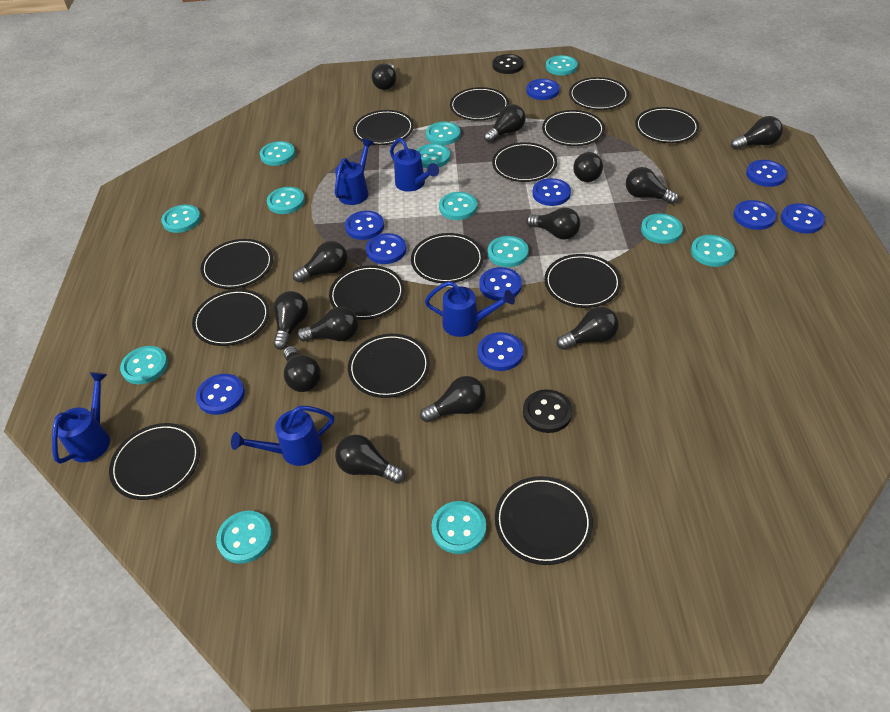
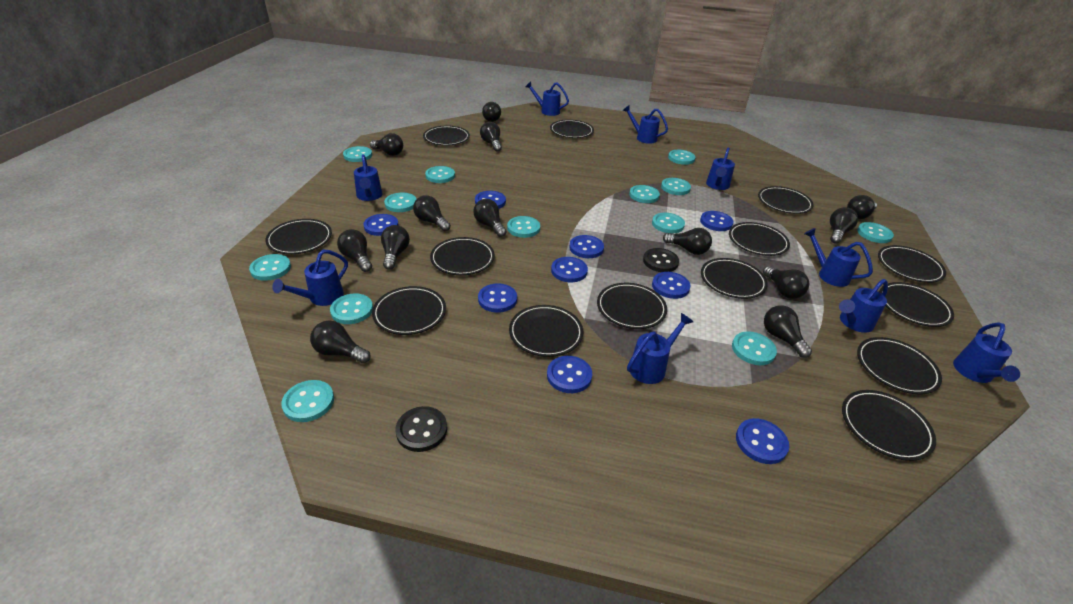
blue button: [196,374,245,415] [345,211,384,240] [366,233,406,264] [478,332,524,371] [479,267,522,301] [526,79,559,100] [532,178,571,206] [734,200,777,230] [746,160,787,187] [781,203,825,234] = 10 -> [363,214,399,236] [475,191,506,209] [478,283,517,313] [547,356,592,393] [551,257,588,282] [569,235,604,258] [652,272,691,299] [700,211,733,231] [736,418,789,464] = 9
blue watering can: [52,372,110,464] [231,406,334,466] [335,139,374,205] [390,138,439,192] [425,281,515,337] = 5 -> [272,250,348,306] [354,154,383,201] [525,81,569,116] [623,105,668,144] [627,313,693,384] [706,147,735,190] [804,228,873,287] [839,279,888,333] [953,322,1020,383] = 9

